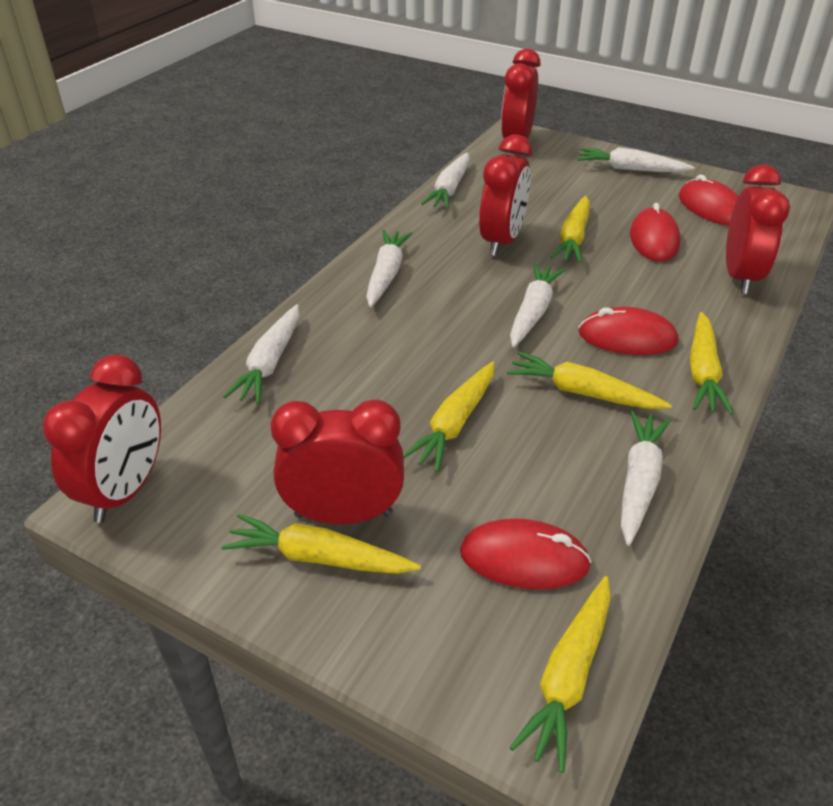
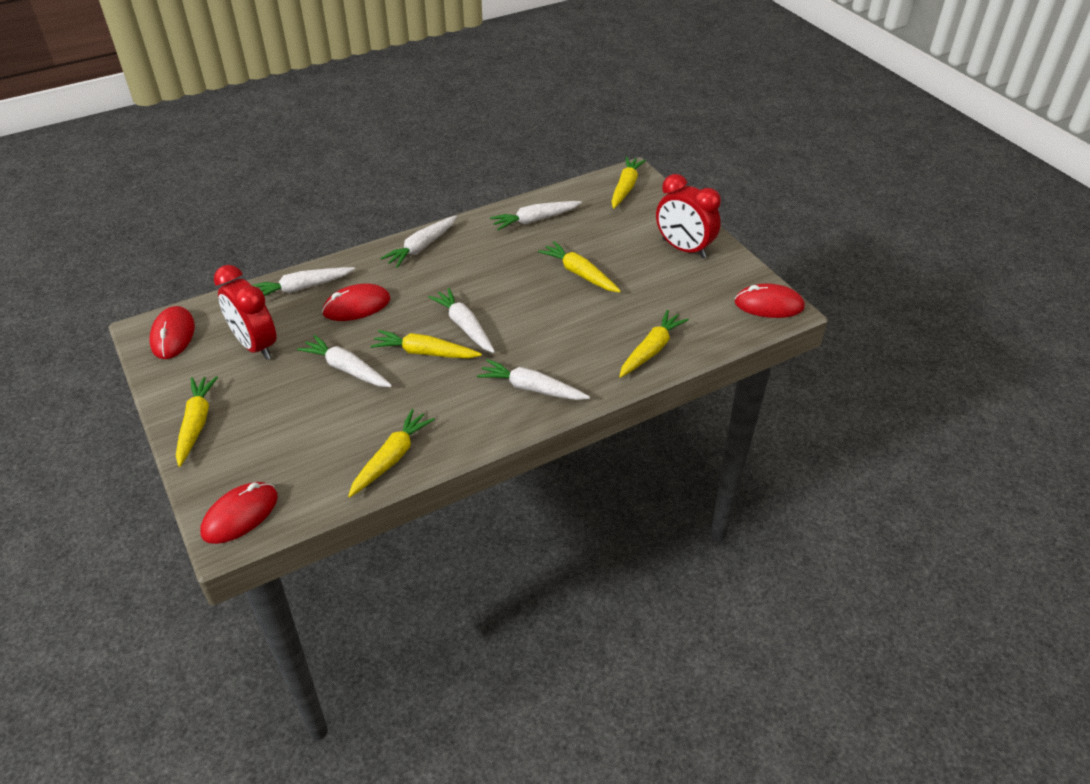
red clock: [43,355,161,523] [270,399,404,524] [479,135,532,256] [501,49,540,139] [726,164,790,294] = 5 -> [214,265,277,360] [656,174,721,258] = 2

